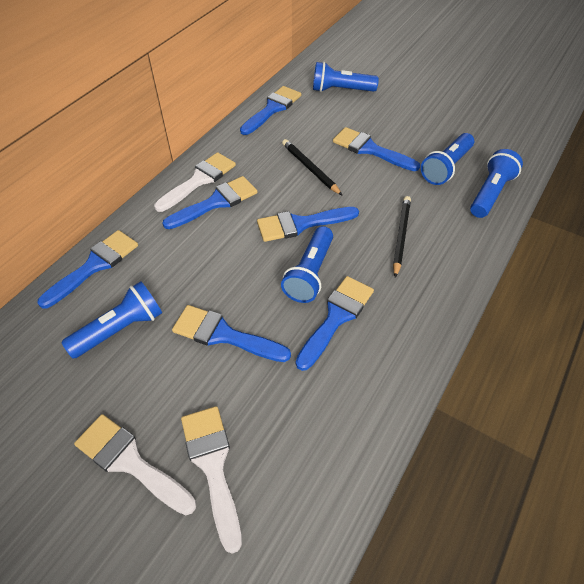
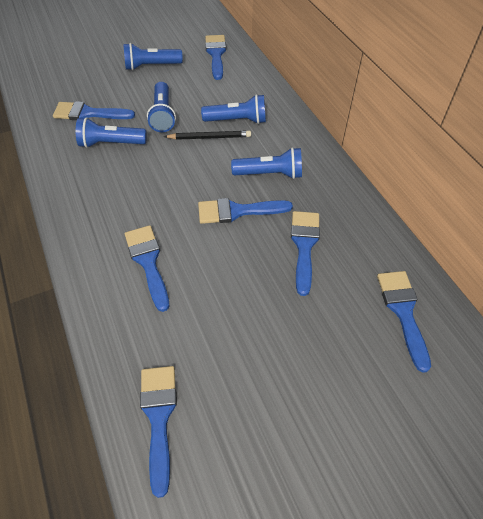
black pencil: [282,139,343,196] [393,196,411,278] = 2 -> [164,131,251,140] = 1
white brush: [74,414,196,515] [154,152,236,212] [181,406,242,554] = 3 -> none = 0

